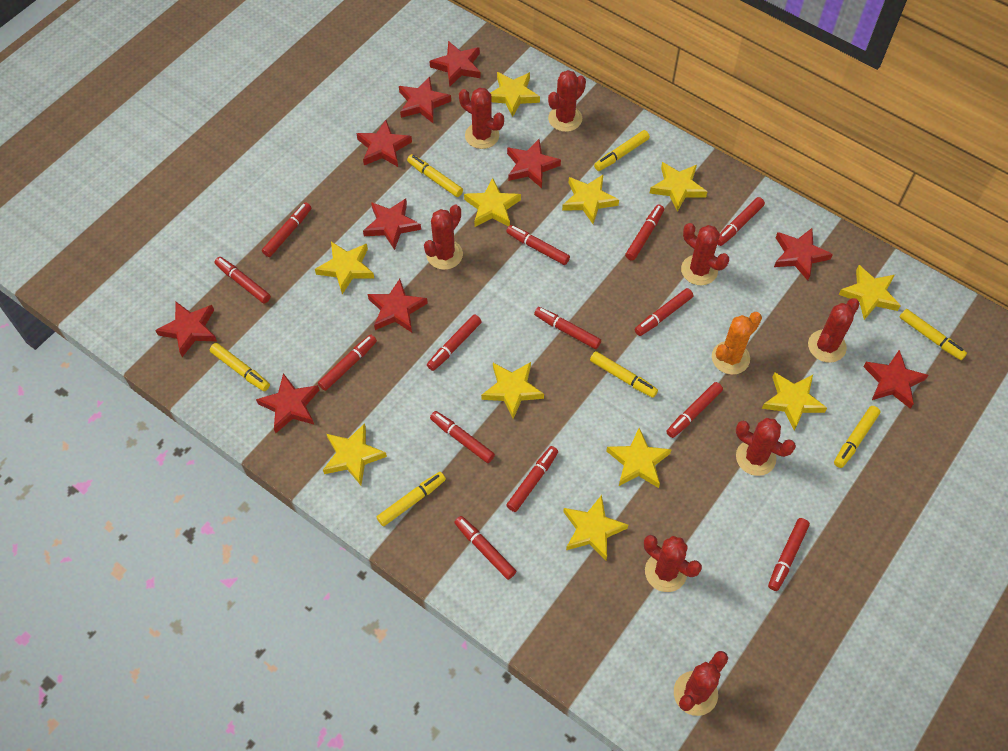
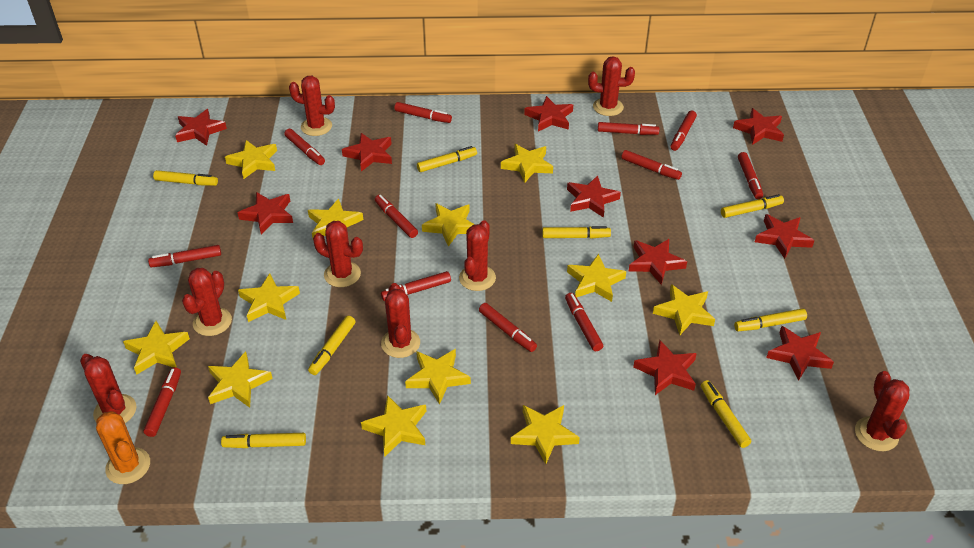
red marker: [215,257,271,304] [262,202,311,257] [318,335,377,391] [427,314,482,371] [430,411,495,463] [454,516,516,580] [506,225,570,265] [506,446,558,512] [534,307,601,349] [625,204,664,261] [635,288,693,336] [666,382,723,438] [717,197,765,246] [768,518,810,591] = 14 -> [143,367,181,437] [148,245,221,267] [284,129,325,165] [375,195,418,238] [381,271,451,301] [394,102,452,123] [479,303,537,352] [565,293,603,351] [598,122,659,135] [621,150,682,180] [671,110,697,151] [738,152,763,199] = 12
yellow marker: [210,343,270,391] [377,472,446,526] [407,154,463,197] [590,351,658,398] [594,130,650,171] [834,406,880,468] [900,309,967,360] = 7 -> [153,170,218,186] [221,433,306,448] [308,316,355,375] [417,146,477,172] [542,226,611,239] [701,380,751,448] [721,194,784,218] [734,308,807,331] = 8
yellow star: [315,242,374,294] [323,423,387,485] [464,178,521,227] [481,362,544,419] [491,72,540,117] [562,175,619,224] [563,495,628,560] [606,428,672,488] [650,162,707,212] [762,372,827,431] [839,265,901,320] = 11 -> [123,321,190,375] [208,352,273,408] [225,140,277,179] [238,273,300,322] [308,198,363,238] [361,395,426,457] [405,349,471,405] [422,203,474,247] [501,144,553,183] [511,405,580,464] [567,254,626,302] [653,284,715,335] = 12

